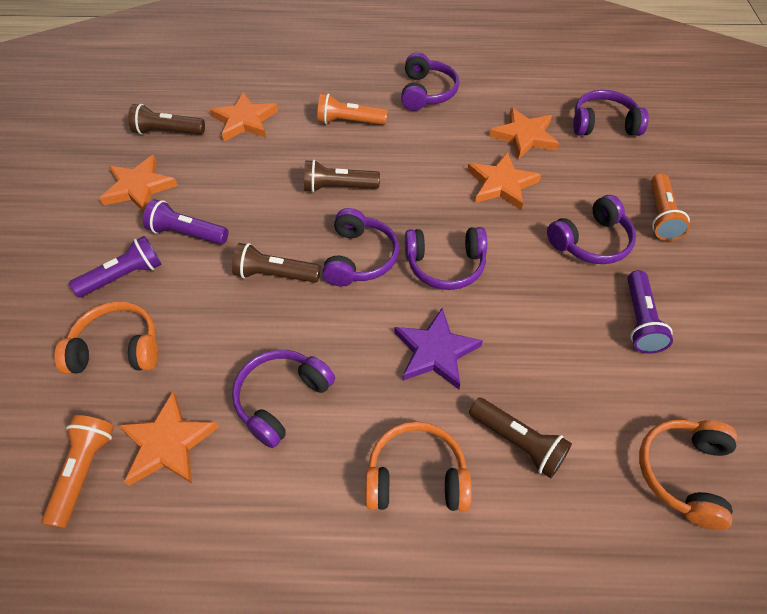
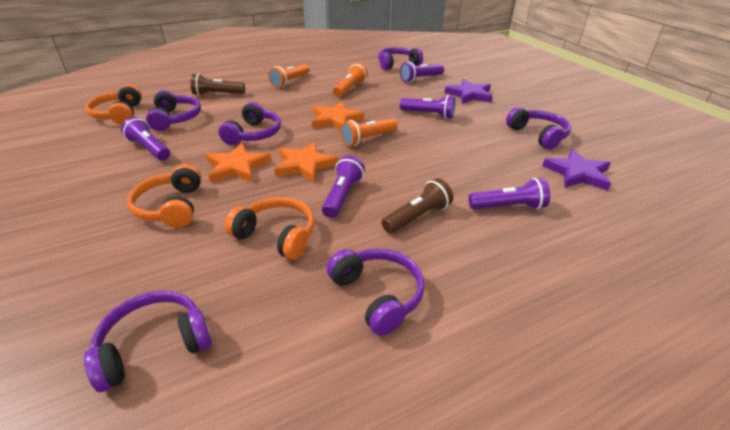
brown flashlight: [128,104,205,135] [232,243,321,283] [304,160,380,192] [469,398,572,478] = 4 -> [191,74,245,96] [382,178,453,234] = 2
orange star: [99,155,178,212] [118,392,219,486] [210,92,278,141] [467,152,541,210] [489,107,559,160] = 5 -> [206,143,271,183] [274,142,339,183] [312,102,364,129] = 3
purple flashlight: [69,236,162,297] [143,199,228,244] [627,270,673,354] = 3 -> [121,117,170,160] [322,156,365,218] [400,62,444,82] [400,95,455,119] [469,178,550,209] = 5
purple star: [394,308,483,389] = 1 -> [444,79,493,104] [543,149,611,191] = 2

